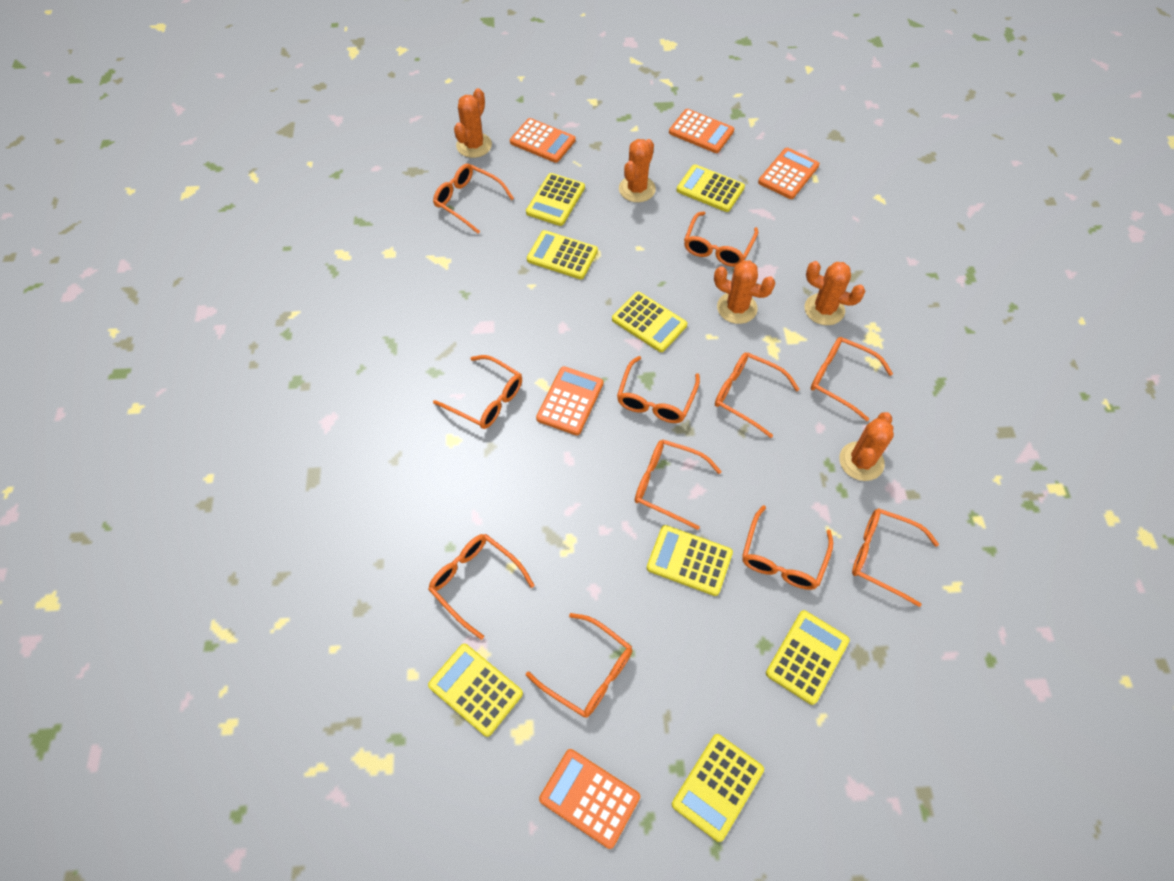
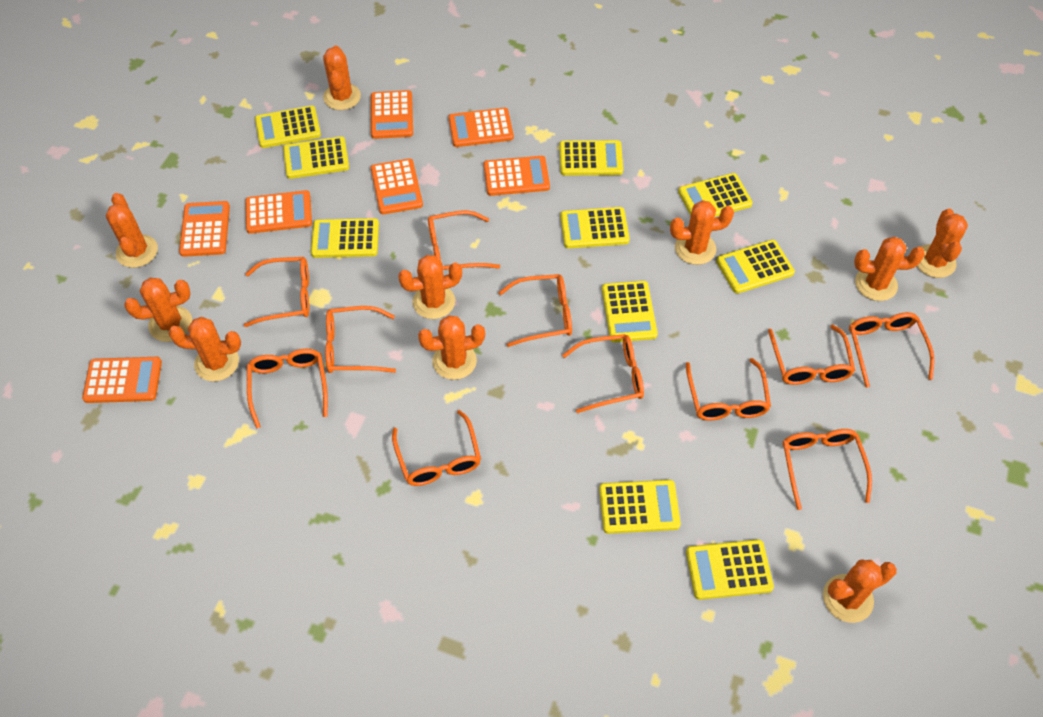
orange cactus: [454,88,492,158] [619,139,656,202] [714,260,775,324] [805,261,865,325] [839,412,894,481] = 5 -> [106,193,158,268] [124,278,192,342] [169,317,241,382] [323,46,361,110] [398,255,462,319] [418,315,485,380] [670,200,734,265] [823,560,897,623] [854,237,925,301] [917,209,968,278] = 10
orange calculator: [510,118,576,163] [536,366,603,435] [539,749,640,849] [669,109,734,153] [758,148,820,199] = 5 -> [82,357,162,403] [179,201,230,257] [245,190,312,234] [371,90,413,139] [371,158,423,215] [448,108,514,147] [484,156,550,196] = 7
yellow calculator: [428,644,523,737] [526,173,585,226] [527,230,598,279] [612,292,687,352] [647,525,733,596] [672,734,764,842] [677,164,745,212] [766,610,850,705] = 8 -> [255,106,321,148] [283,137,349,179] [311,218,379,258] [560,140,623,175] [560,207,630,248] [599,480,681,534] [602,281,658,342] [678,173,753,217] [686,539,774,600] [716,240,795,294] = 10

